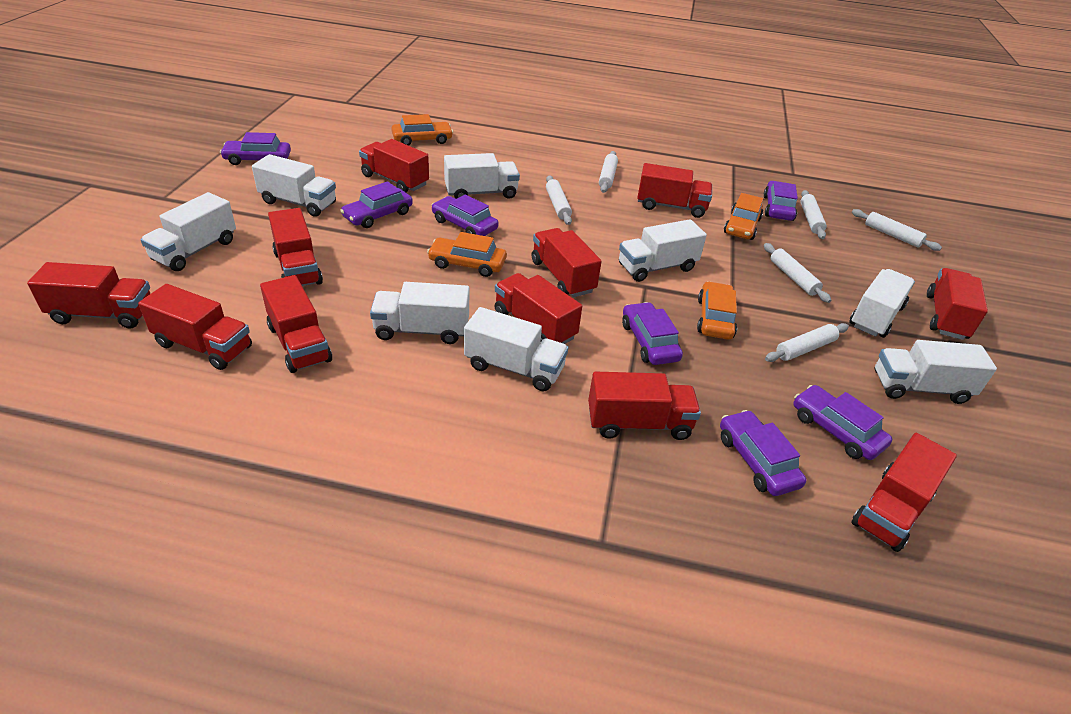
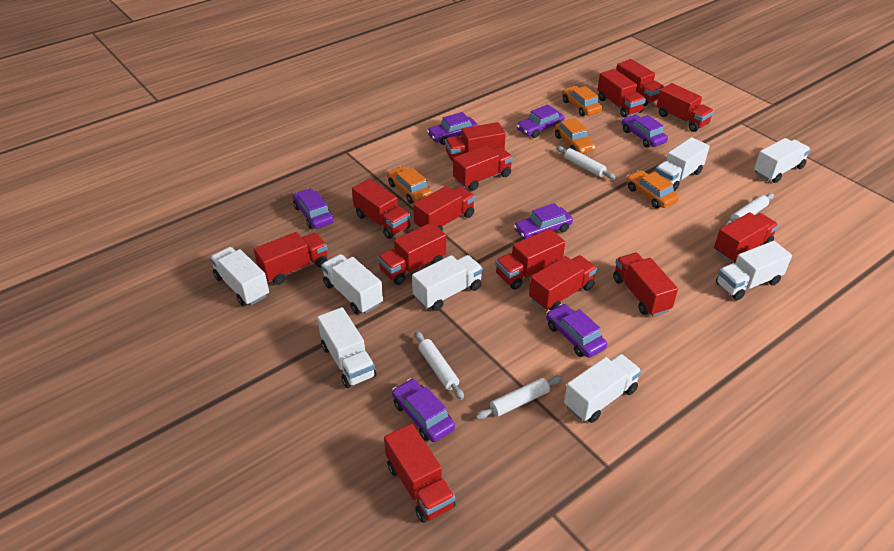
red truck: [27,262,151,329] [138,284,252,370] [260,275,332,373] [268,208,323,286] [359,139,429,193] [495,273,582,344] [532,228,602,297] [588,372,701,440] [637,163,712,218] [851,433,957,552] [927,268,988,340] = 11 -> [254,232,328,285] [352,179,410,239] [378,222,446,285] [384,423,455,523] [413,186,475,231] [445,122,506,162] [453,145,513,191] [495,228,565,290] [529,255,597,311] [597,69,646,118] [613,253,678,316] [616,59,664,106] [656,83,714,132] [714,212,779,262] = 14
white rolling pin: [546,175,572,225] [599,151,618,193] [764,243,831,303] [765,323,849,362] [800,190,827,239] [852,209,942,251] = 6 -> [415,331,464,400] [476,375,563,420] [556,146,616,179] [725,193,774,226] = 4

